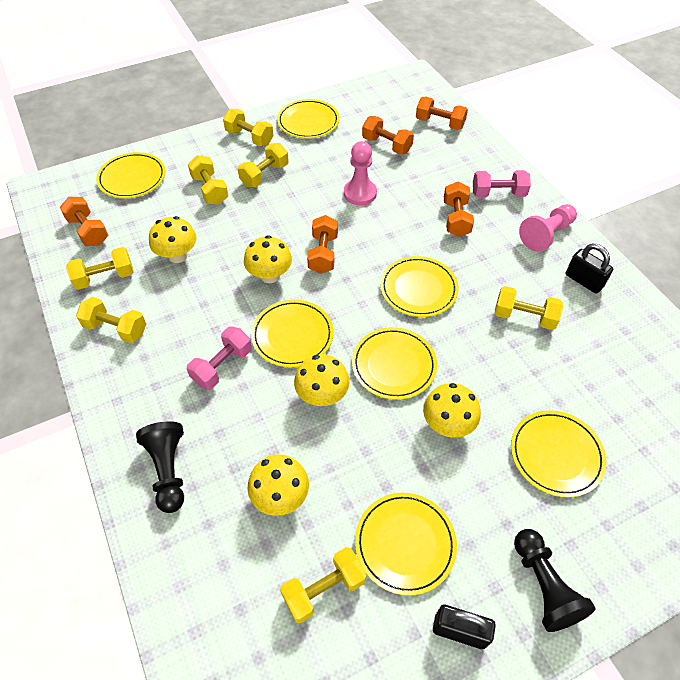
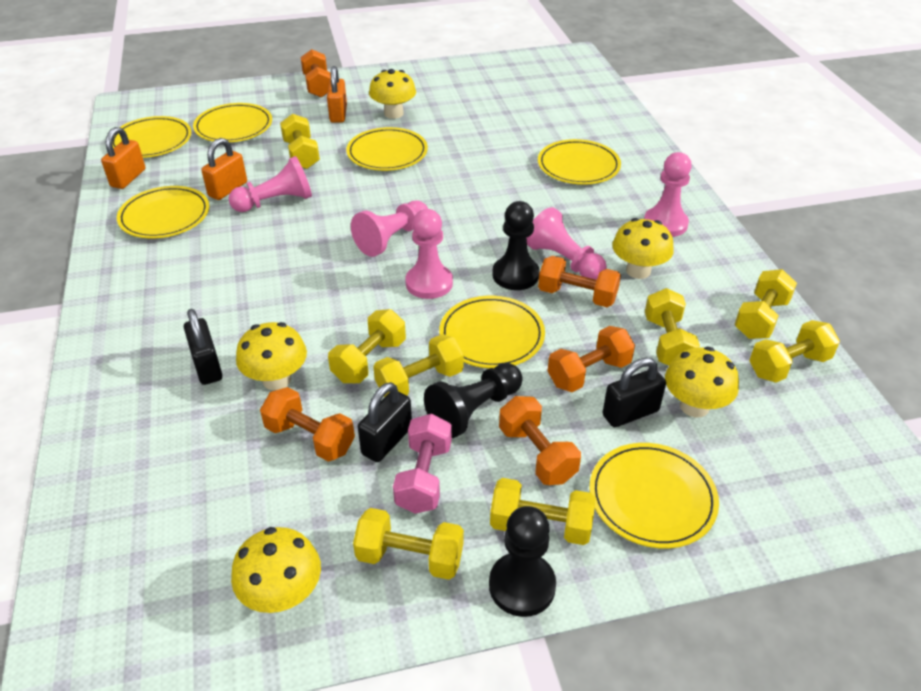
black padlock: [433,605,496,649] [566,244,613,294] = 2 -> [184,309,222,385] [358,382,412,462] [602,358,666,427] = 3
black pawn: [136,421,184,513] [514,529,596,632] = 2 -> [424,363,522,438] [489,506,556,617] [492,201,540,290] = 3
orange padlock: none = 0 -> [101,127,145,189] [201,138,247,200] [327,66,347,123] = 3
pink dumbbell: [187,327,252,390] [473,170,531,197] = 2 -> [393,414,452,514] = 1
pink pawn: [344,141,377,205] [519,204,577,252] = 2 -> [229,156,312,212] [351,200,428,257] [405,209,453,299] [527,207,607,280] [644,152,692,237] = 5
yellow dumbbell: [66,247,134,290] [76,297,146,343] [188,155,229,205] [223,109,274,146] [238,143,289,187] [280,547,366,623] [495,286,563,330] = 7 -> [280,114,320,169] [328,309,406,383] [353,508,464,580] [373,334,464,397] [490,478,595,545] [645,288,700,366] [734,269,797,339] [749,320,840,383] = 8

